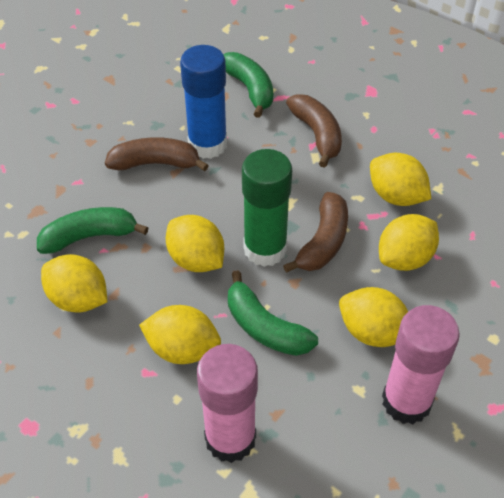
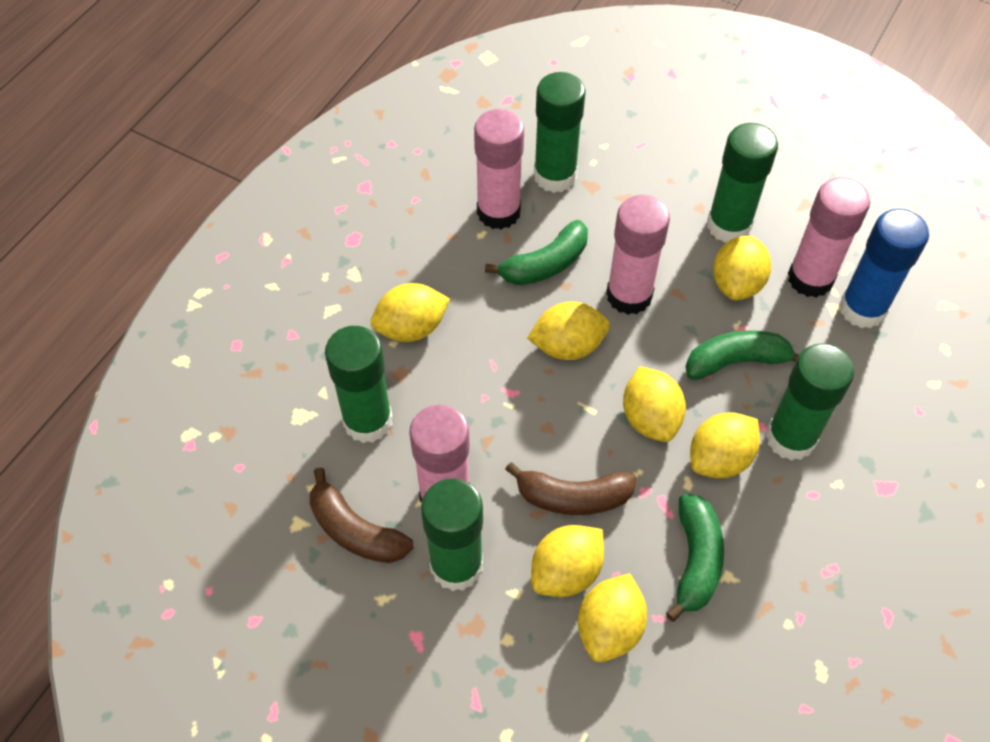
brown banana: [105,137,209,171] [283,192,348,273] [286,94,342,168] = 3 -> [310,467,413,563] [505,462,637,515] = 2
green glue stick: [242,149,292,267] = 1 -> [325,326,392,443] [421,478,483,591] [534,72,586,193] [707,123,778,243] [766,343,854,461] = 5
pink glue stick: [197,344,258,463] [382,305,460,424] = 2 -> [409,405,470,503] [474,109,524,230] [606,195,670,315] [788,177,870,298] = 4
yellow lemon: [41,254,107,313] [139,305,221,364] [166,215,224,272] [339,287,408,347] [370,153,431,206] [379,214,439,271] = 6 -> [371,283,450,342] [527,301,610,360] [531,525,604,597] [578,573,647,662] [623,366,686,442] [690,412,760,478] [713,235,771,300] = 7

